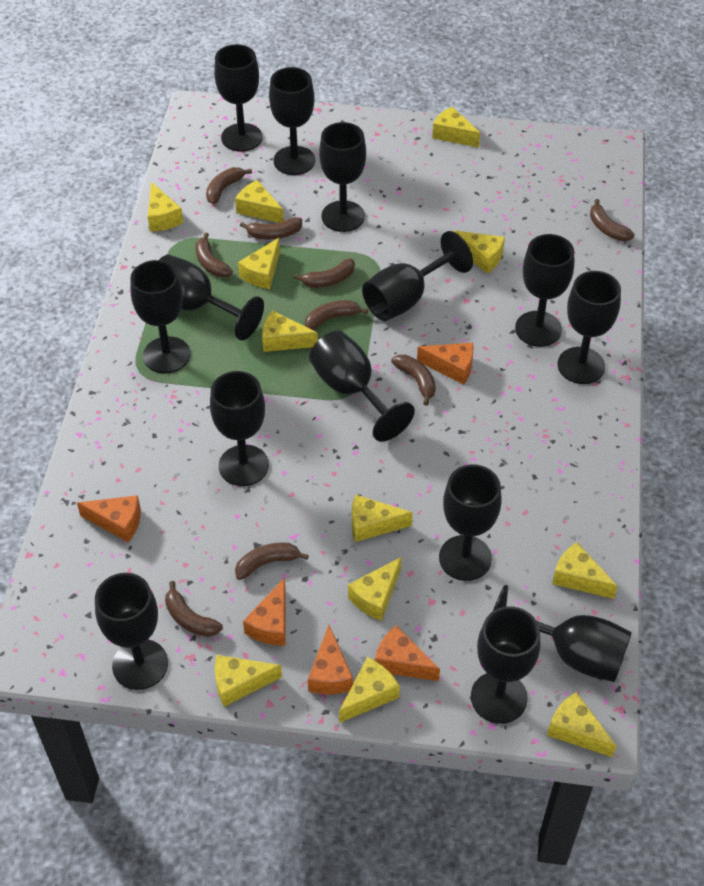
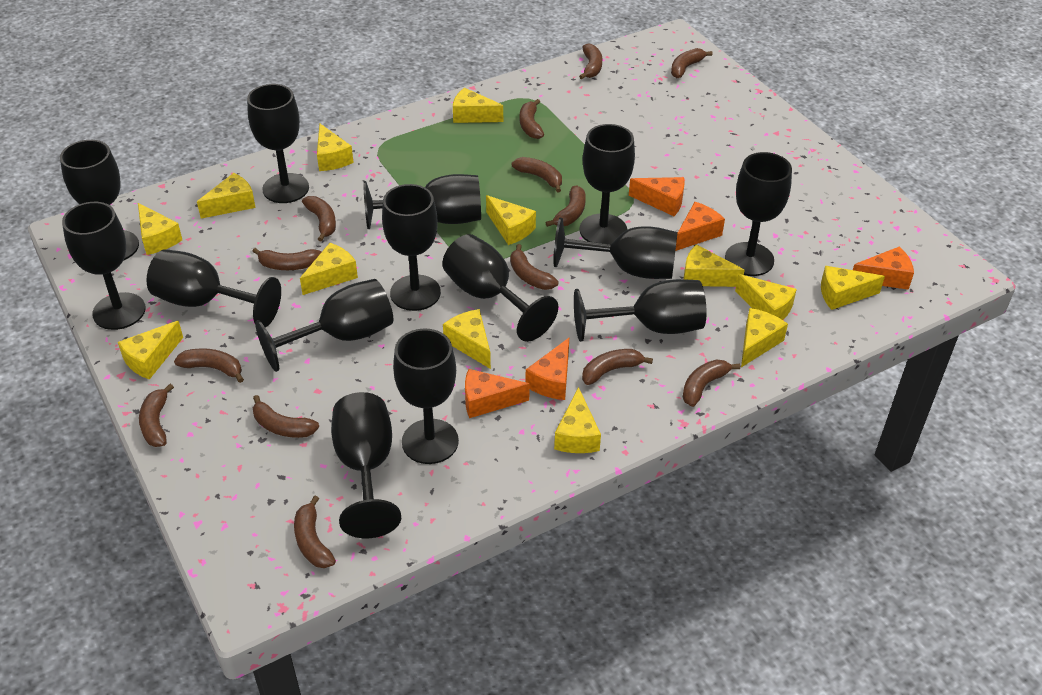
brown banana: [165,581,223,637] [195,232,233,277] [206,167,252,204] [235,542,309,580] [240,217,302,239] [293,259,355,288] [305,300,368,330] [391,355,436,406] [590,199,634,241] = 9 -> [139,384,174,447] [174,348,244,383] [253,248,321,270] [253,395,319,438] [294,496,336,568] [302,196,336,242] [510,244,558,290] [511,157,562,193] [520,99,544,139] [545,186,586,227] [579,43,603,79] [582,349,653,385] [671,48,713,78] [683,359,740,407] = 14
yellow cheese: [148,182,183,232] [215,655,282,707] [235,180,284,223] [238,238,280,289] [262,310,318,352] [339,657,400,723] [348,557,402,621] [352,495,413,542] [432,107,480,148] [453,230,505,274] [547,692,616,757] [552,542,618,599] = 12 -> [118,321,183,380] [138,203,182,255] [197,173,256,219] [300,243,358,295] [317,123,354,171] [443,309,491,369] [453,88,503,123] [486,195,536,245] [554,387,601,453] [683,244,745,287] [735,274,797,320] [741,308,788,367] [821,266,885,310] = 13

